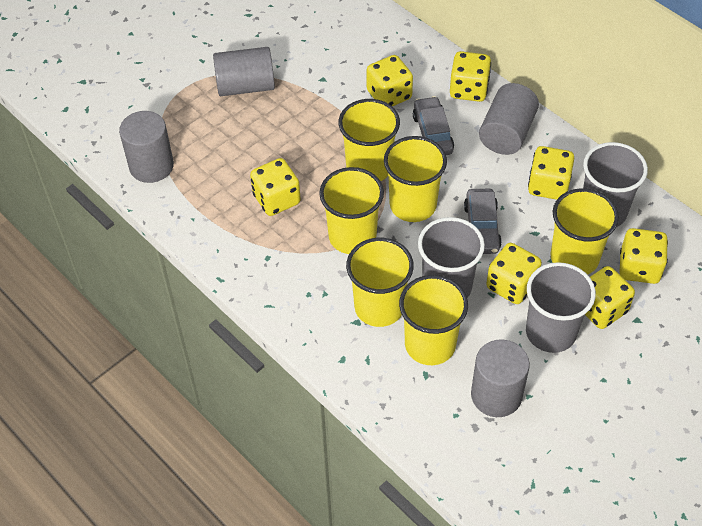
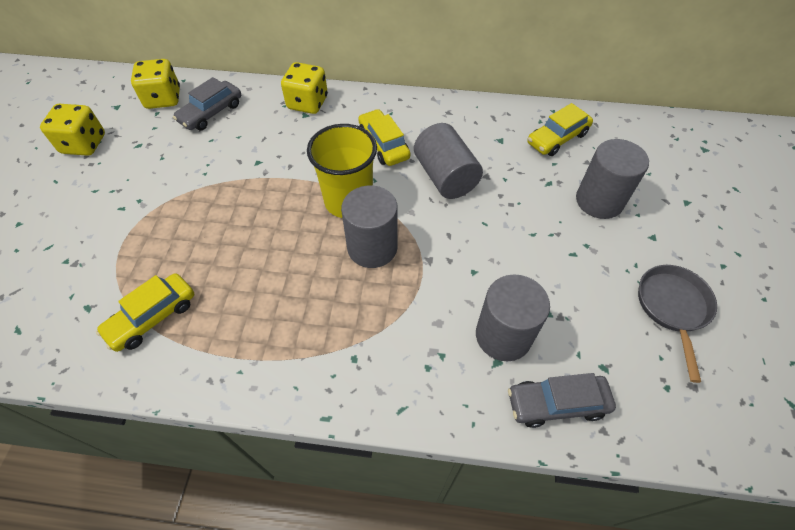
grey cup: [418,217,485,298] [526,262,596,353] [583,142,648,227] = 3 -> none = 0
grey pan: none = 0 -> [638,265,717,383] = 1
yellow car: none = 0 -> [96,273,194,352] [358,109,410,166] [527,103,593,156] = 3
yellow cup: [319,167,384,254] [338,99,400,181] [346,238,414,327] [384,136,447,222] [399,275,468,365] [551,188,619,275] = 6 -> [307,124,377,218] = 1
yellow dice: [250,158,301,216] [367,55,413,106] [450,51,491,102] [486,243,542,304] [528,146,574,200] [585,266,635,329] [619,228,668,284] = 7 -> [40,104,105,156] [131,59,180,109] [281,62,328,114] = 3

